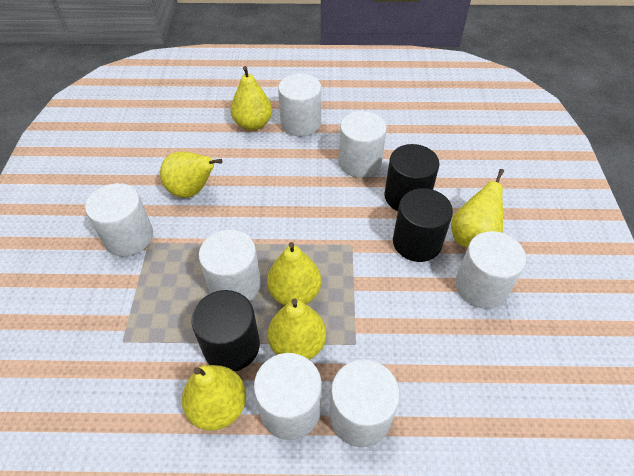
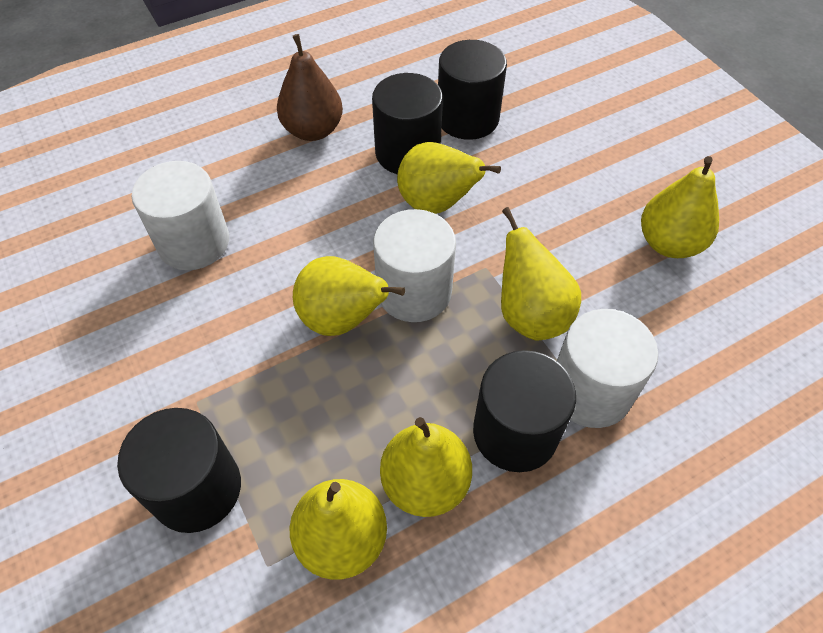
black cylinder: [191,290,260,372] [385,144,440,211] [393,188,453,262] = 3 -> [117,408,241,533] [372,73,443,174] [438,40,507,140] [473,350,576,472] = 4
brown pear: none = 0 -> [277,34,343,141] = 1
white cylinder: [85,183,153,257] [199,230,261,301] [254,353,322,440] [278,74,321,136] [330,359,400,447] [338,111,387,178] [455,231,526,309] = 7 -> [132,161,229,270] [373,209,456,322] [557,309,658,428] = 3

